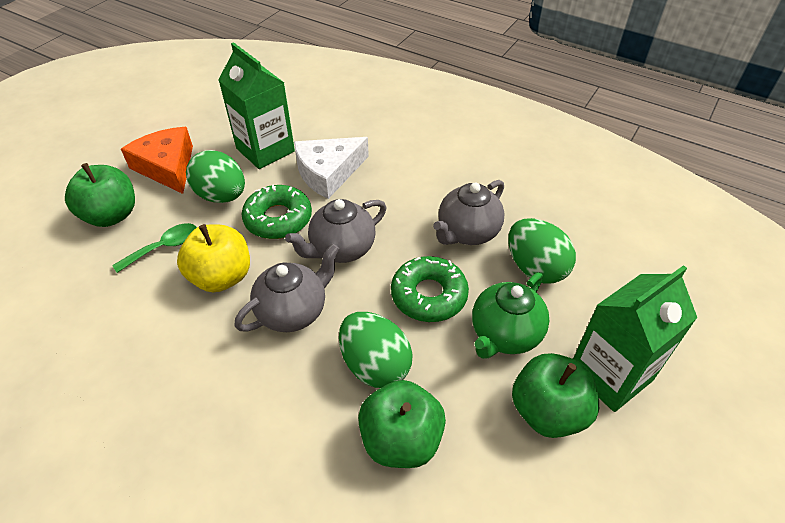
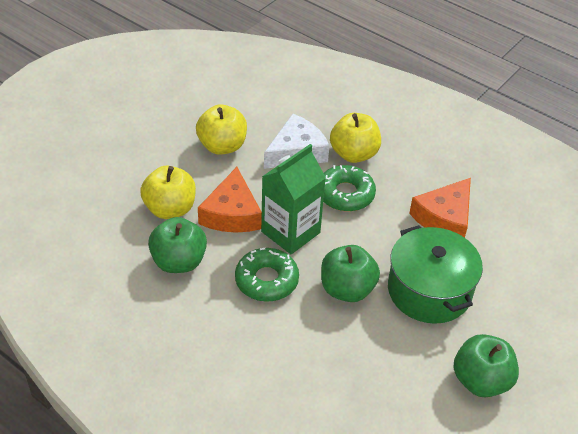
green carton: [218,42,295,169] [573,265,697,412] = 2 -> [261,144,326,254] = 1
green egg: [186,150,245,203] [339,312,413,388] [508,218,576,283] = 3 -> none = 0
green pot: none = 0 -> [388,225,483,324] = 1
green spoon: [112,223,197,273] = 1 -> none = 0
green teapot: [472,272,549,359] = 1 -> none = 0
grey teapot: [234,244,339,332] [285,199,386,263] [433,180,505,245] = 3 -> none = 0
orange cheese: [121,127,193,194] = 1 -> [198,167,262,233] [409,178,471,238] = 2
yellow apple: [177,224,250,292] = 1 -> [140,166,196,219] [196,104,247,155] [330,113,381,163] = 3

